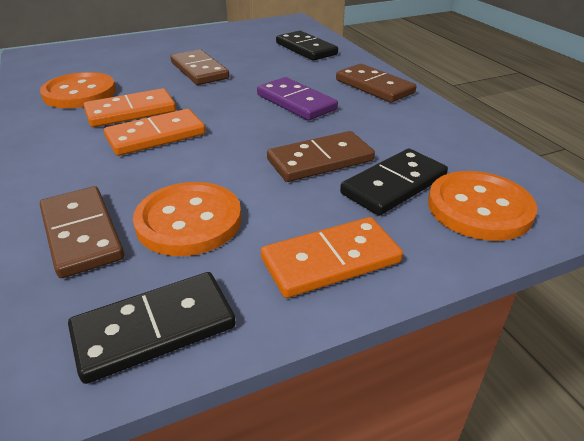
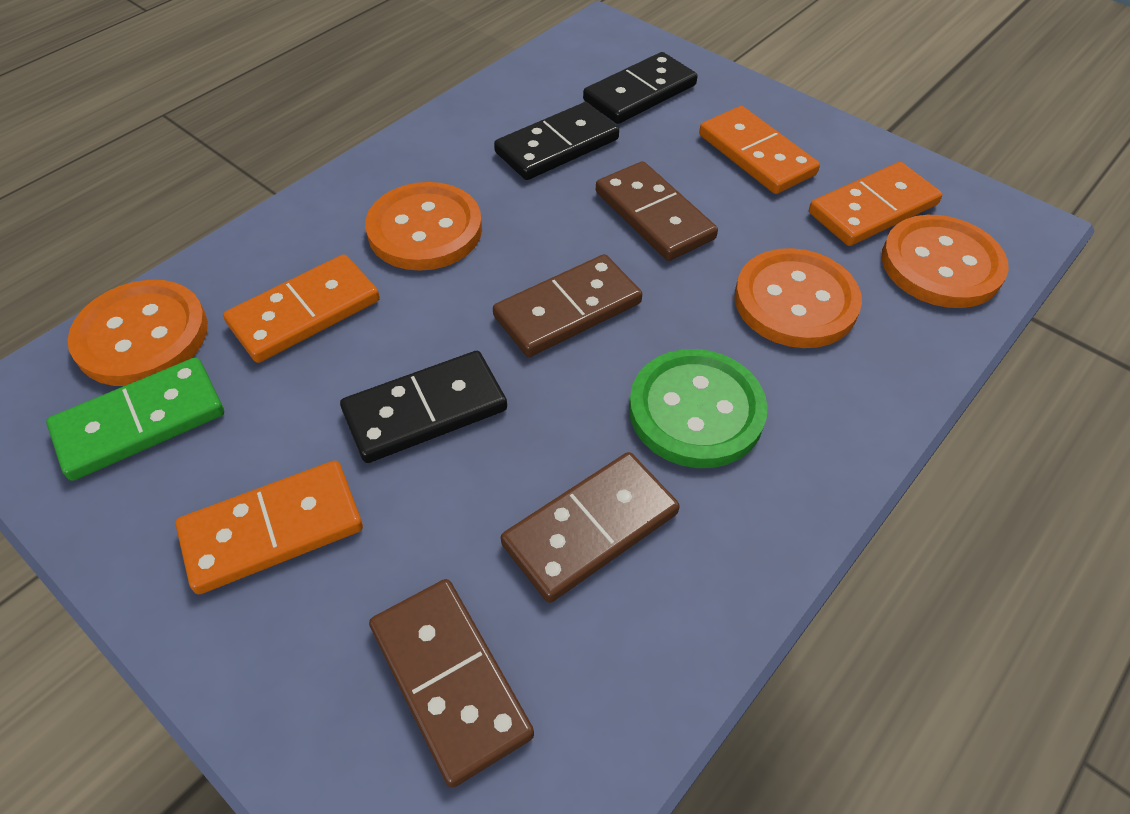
green button: none = 0 -> [629,349,768,468] = 1
green domino: none = 0 -> [46,358,224,481] = 1
orange button: [40,72,116,108] [133,182,241,256] [428,171,537,241] = 3 -> [68,280,208,386] [365,182,482,271] [735,248,862,348] [881,215,1009,308] = 4
orange domino: [83,88,176,127] [104,109,206,156] [261,217,403,298] = 3 -> [175,461,363,594] [223,254,380,363] [699,106,820,194] [809,162,942,246] = 4
purple domino: [257,77,338,120] = 1 -> none = 0

